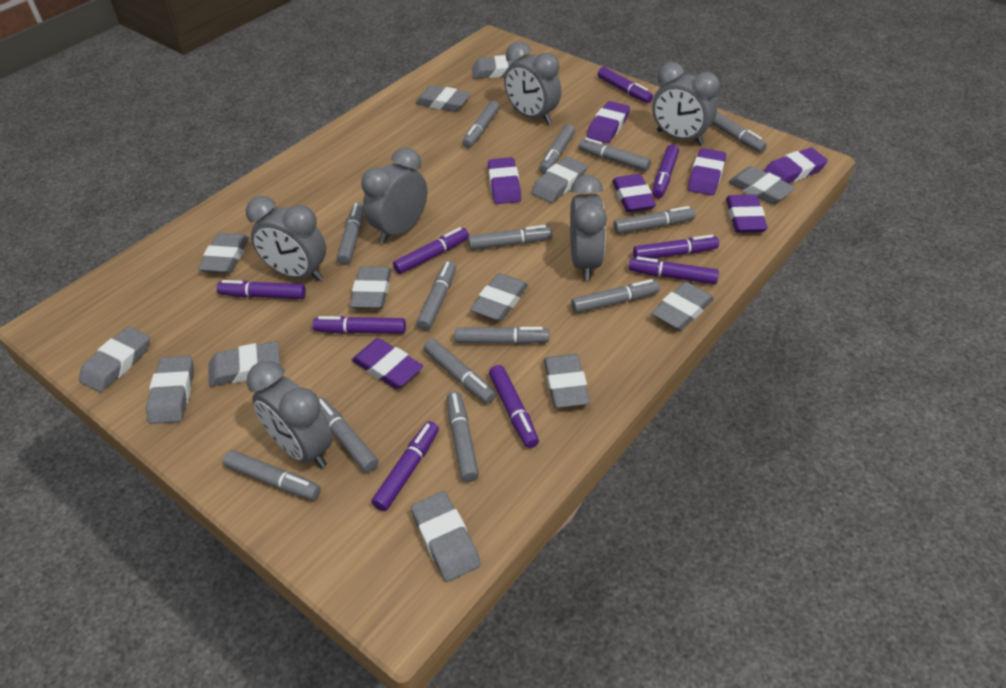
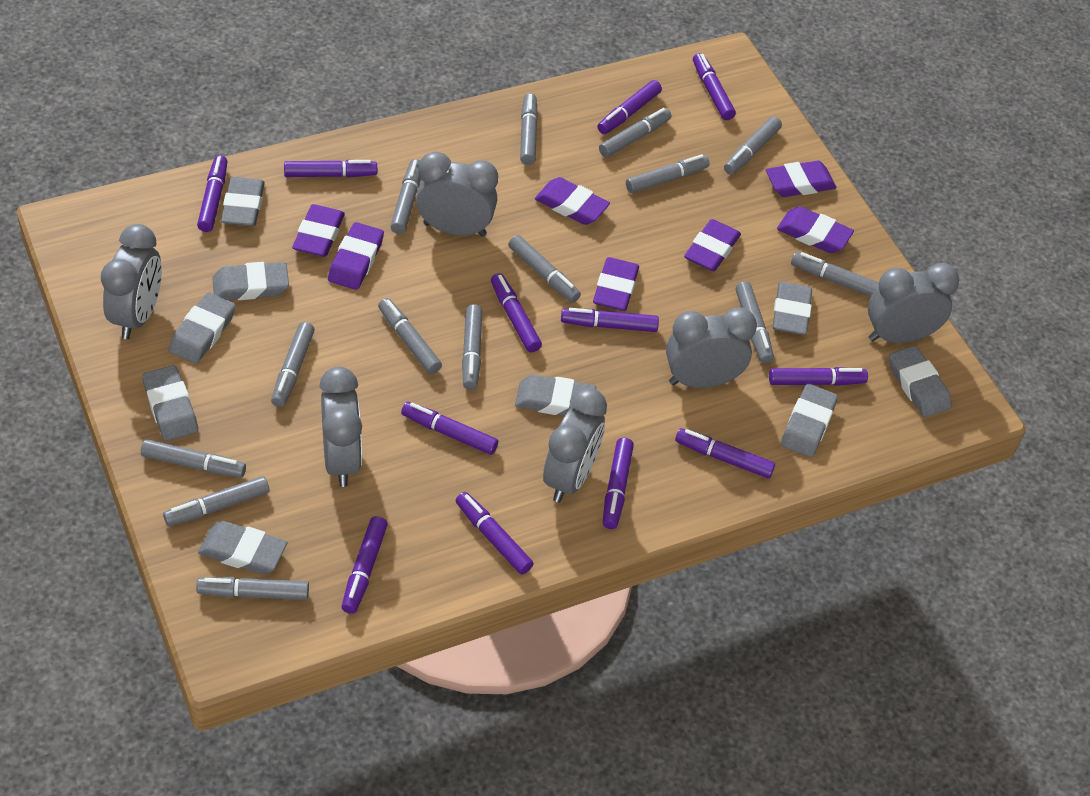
grey eraser: [79,326,150,392] [146,356,194,424] [198,233,249,274] [209,341,280,386] [350,266,392,309] [411,491,481,582] [415,85,471,112] [470,273,528,321] [472,55,522,79] [531,157,587,203] [544,354,590,408] [651,282,714,331] [728,166,796,204] = 13 -> [142,365,198,441] [168,292,236,364] [198,521,287,574] [212,262,289,300] [221,177,265,226] [515,374,596,415] [773,282,812,335] [781,384,838,457] [889,346,952,417] = 9
purple marker: [217,280,306,299] [313,316,406,334] [371,421,439,511] [393,227,469,274] [489,365,539,448] [598,67,653,103] [629,257,719,284] [633,235,719,259] [652,145,679,198] = 9 -> [197,155,227,232] [284,160,377,177] [341,516,388,614] [401,402,498,455] [456,492,533,575] [491,273,542,352] [561,308,659,332] [598,80,662,134] [603,438,634,529] [675,428,775,478] [693,53,736,120] [769,367,868,386] = 12

